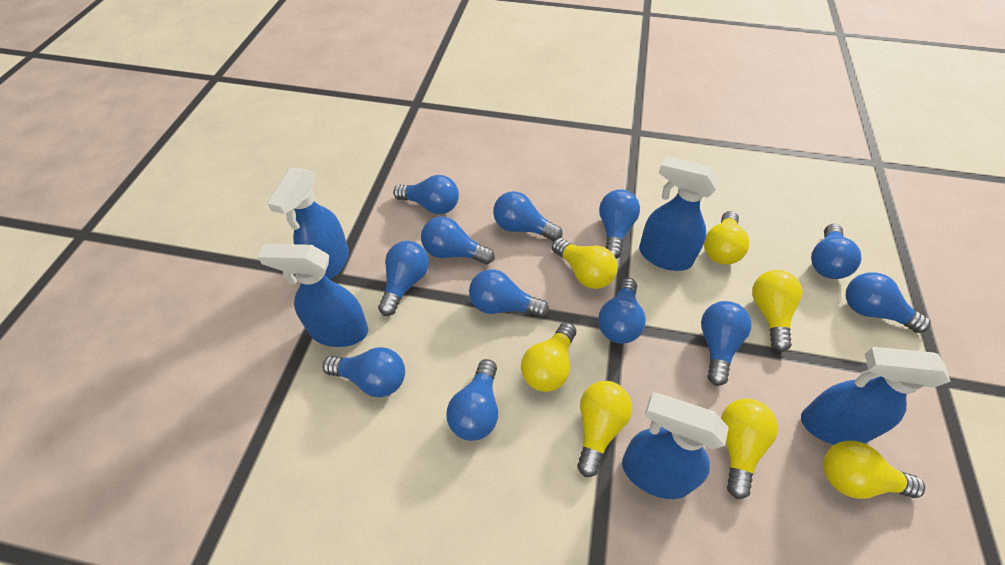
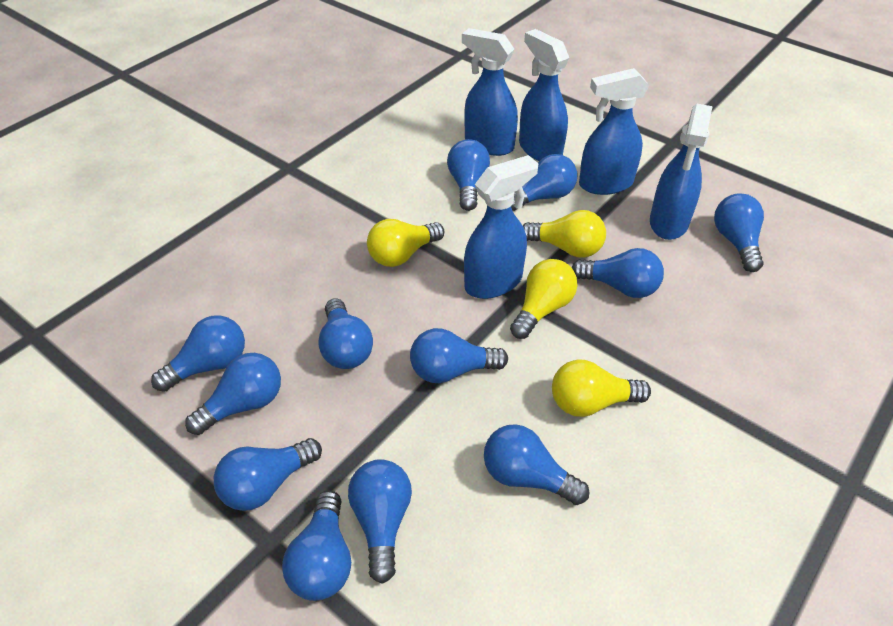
yellow light bulb: [521,322,576,392] [552,238,617,289] [577,381,632,477] [704,211,749,265] [721,398,778,499] [752,270,803,352] [823,441,925,499] = 7 -> [367,219,444,267] [510,259,578,339] [523,210,606,258] [552,360,651,417] = 4

